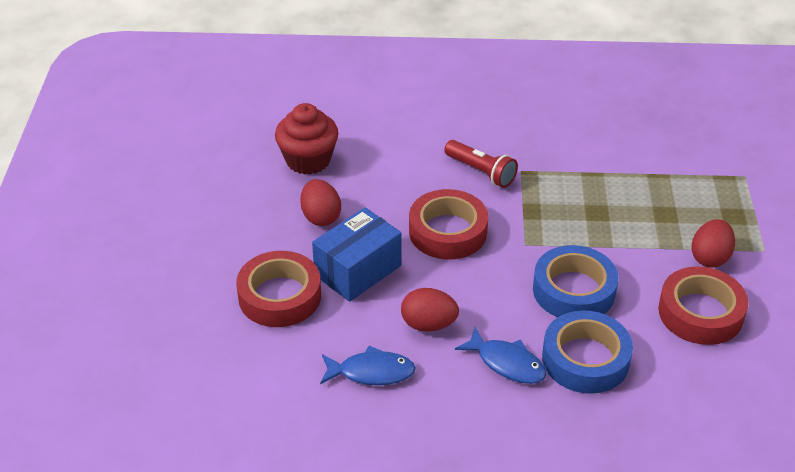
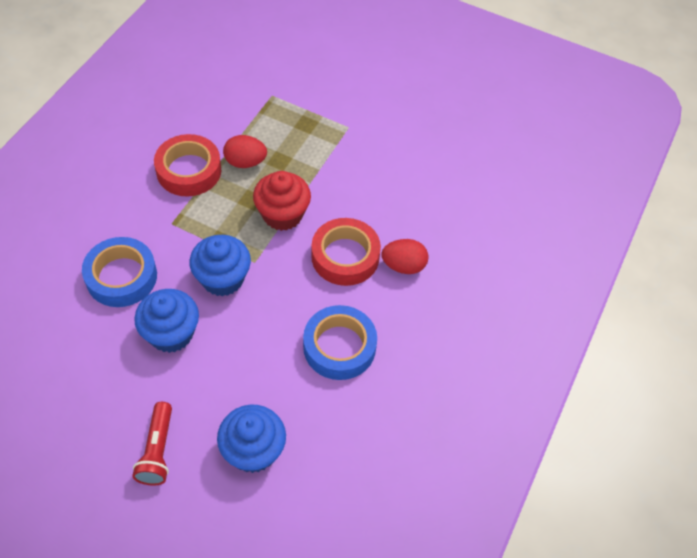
blue box: [312,207,401,302] = 1 -> none = 0
blue cupcake: none = 0 -> [134,289,199,353] [189,235,251,296] [217,405,286,473] = 3
blue fish: [320,346,416,385] [455,327,547,384] = 2 -> none = 0
red egg: [300,179,341,226] [401,288,459,332] [691,219,735,268] = 3 -> [223,135,267,168] [381,239,428,274] = 2
red tape: [236,251,321,327] [409,189,488,260] [658,266,748,345] = 3 -> [154,134,221,196] [311,218,381,286] = 2

